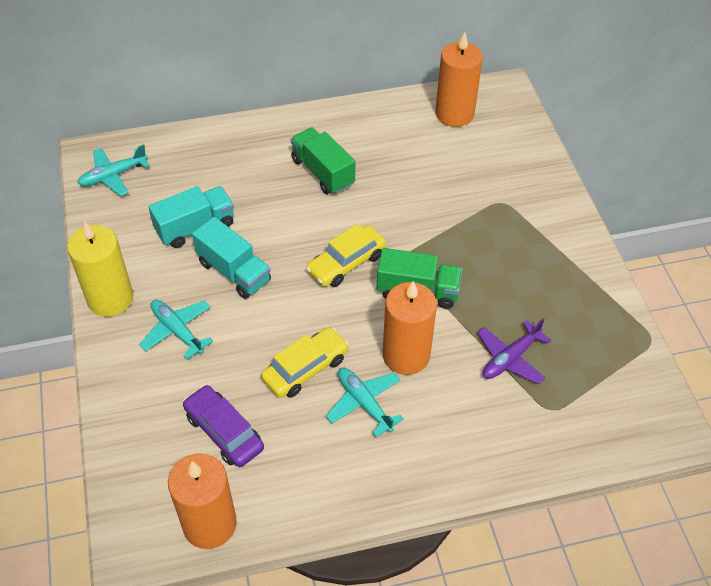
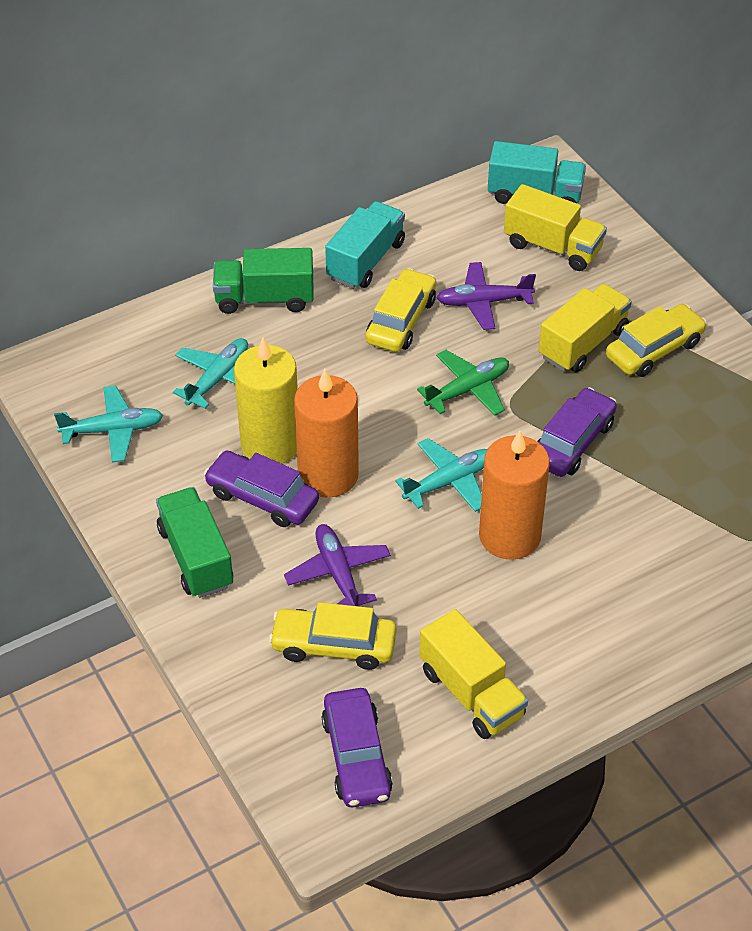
green plane: none = 0 -> [417,350,509,416] = 1
orange candle: [168,453,237,549] [383,281,437,375] [435,32,483,127] = 3 -> [294,369,359,498] [479,430,550,560] = 2
purple car: [183,385,264,467] = 1 -> [204,451,319,527] [322,688,393,808] [537,387,617,477] = 3
purple plane: [477,318,551,384] = 1 -> [284,524,391,607] [436,262,536,330] = 2
yellow car: [261,327,349,398] [306,224,386,287] = 2 -> [269,602,396,670] [366,268,436,352] [606,304,707,377] = 3
yellow truck: none = 0 -> [419,609,528,739] [504,184,607,271] [539,284,632,372] = 3

